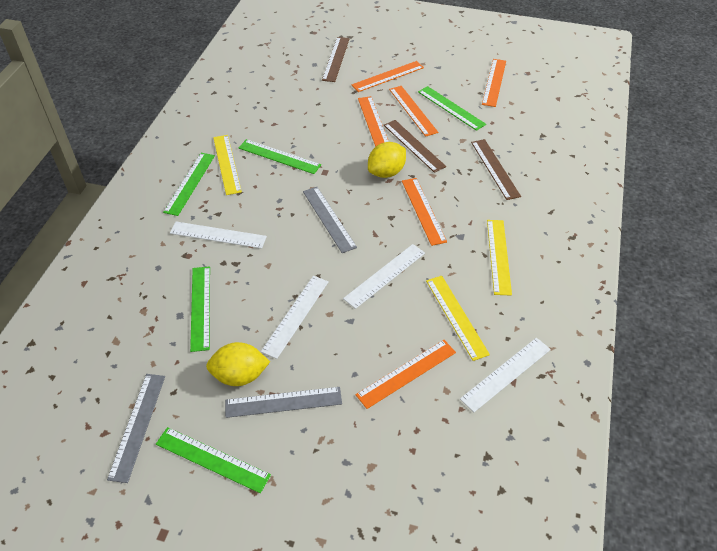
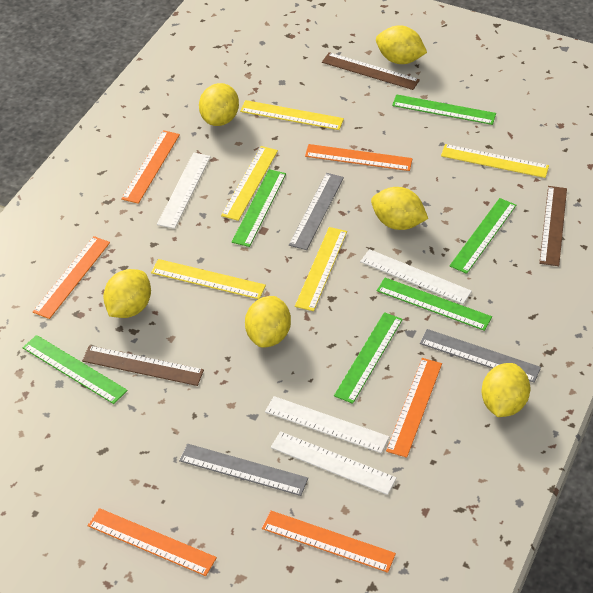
green ruler: [156,427,271,493] [163,153,215,216] [190,266,210,352] [239,139,321,174] [418,86,486,131] = 5 -> [22,335,128,404] [232,169,286,247] [334,312,403,404] [377,278,492,331] [392,94,496,125] [449,198,516,274] = 6
yellow lemon: [206,342,270,386] [368,142,406,178] = 2 -> [103,269,151,318] [199,83,239,126] [245,296,291,348] [371,187,428,230] [376,25,427,64] [482,363,530,417] = 6
yellow ruler: [213,135,242,195] [426,276,490,361] [487,220,512,296] = 3 -> [151,259,266,299] [221,146,278,221] [240,100,344,130] [295,227,347,311] [441,144,549,178] = 5

